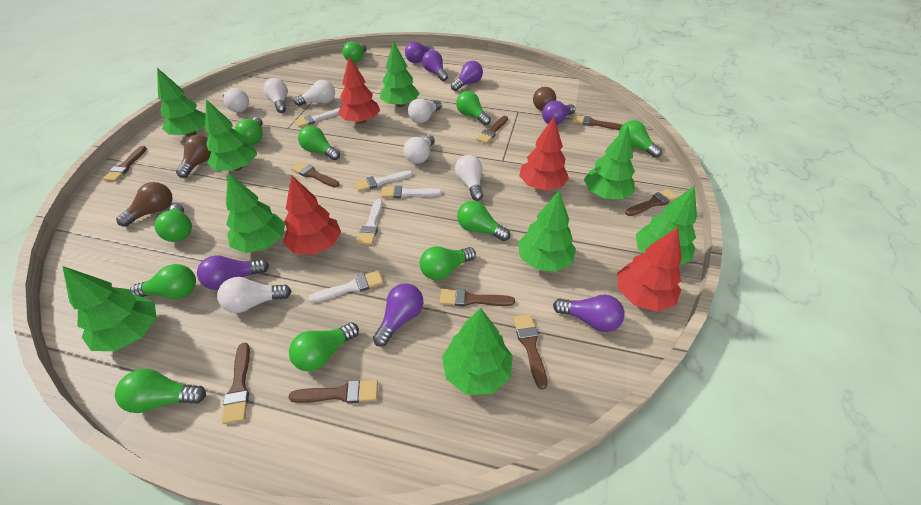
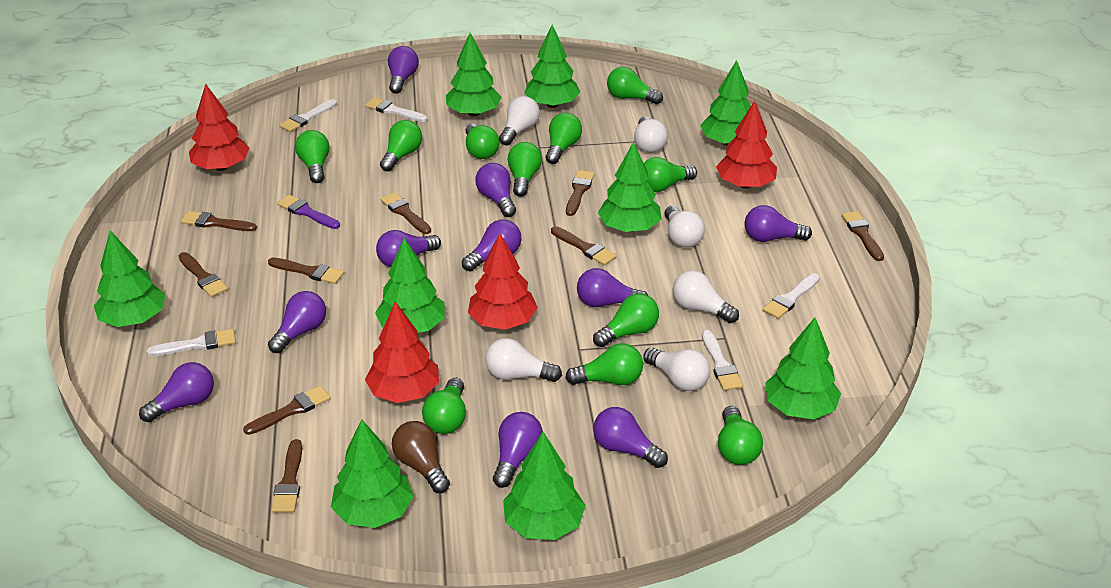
brown light bulb: [116,182,173,227] [176,135,212,178] [533,87,556,111] = 3 -> [392,421,450,493] = 1
purple brush: none = 0 -> [277,195,340,229] = 1
purple light bulb: [197,255,269,290] [373,283,423,347] [405,41,434,63] [422,50,448,81] [451,61,483,91] [542,100,575,125] [553,295,624,332] = 7 -> [139,362,214,422] [268,291,326,353] [376,230,441,267] [388,46,419,94] [462,220,521,271] [475,163,516,217] [493,412,543,488] [577,268,648,307] [593,407,668,468] [745,205,812,242] = 10
white light bulb: [217,277,292,313] [223,88,249,112] [263,78,288,113] [294,80,335,106] [403,135,435,164] [408,98,442,123] [455,155,483,201] = 7 -> [485,338,562,382] [499,96,540,146] [634,116,668,153] [643,347,710,391] [665,206,705,248] [673,270,739,323] = 6

